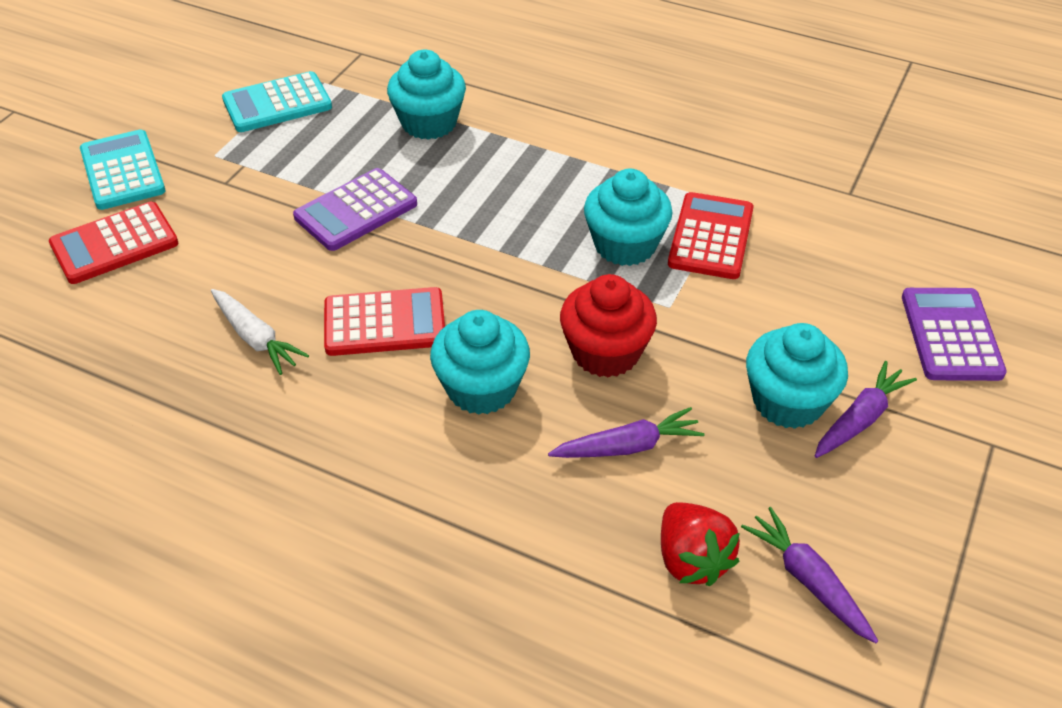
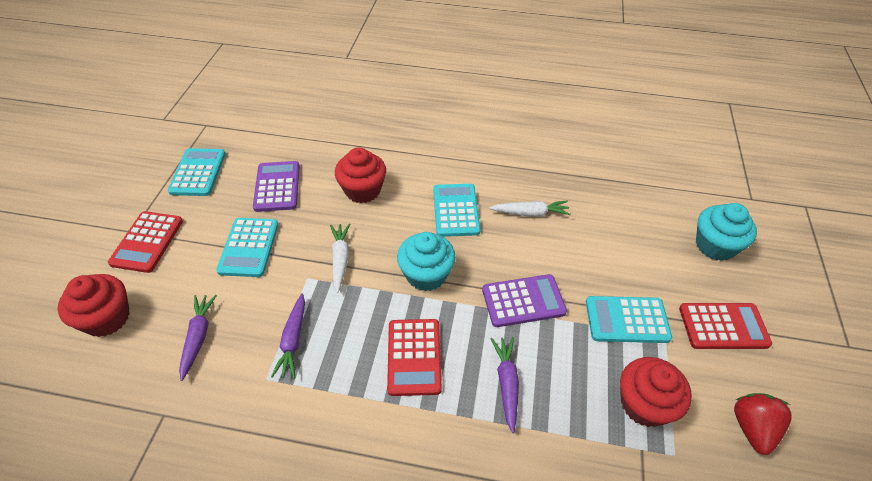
red cupcake: [560,274,657,378] = 1 -> [58,274,130,337] [335,147,386,203] [620,357,692,427] = 3
turquoise calculator: [80,130,165,210] [222,71,332,132] = 2 -> [168,148,226,196] [216,218,279,277] [433,184,481,237] [586,296,672,343] = 4
turquoise cupcake: [387,50,466,140] [430,310,530,415] [584,169,673,266] [746,323,848,429] = 4 -> [397,232,456,291] [696,203,757,261] = 2
white carrot: [211,289,309,375] = 1 -> [330,223,350,293] [489,201,571,217] = 2

